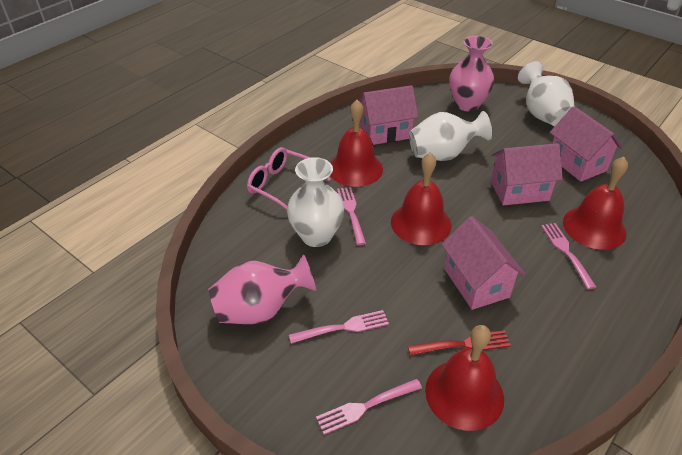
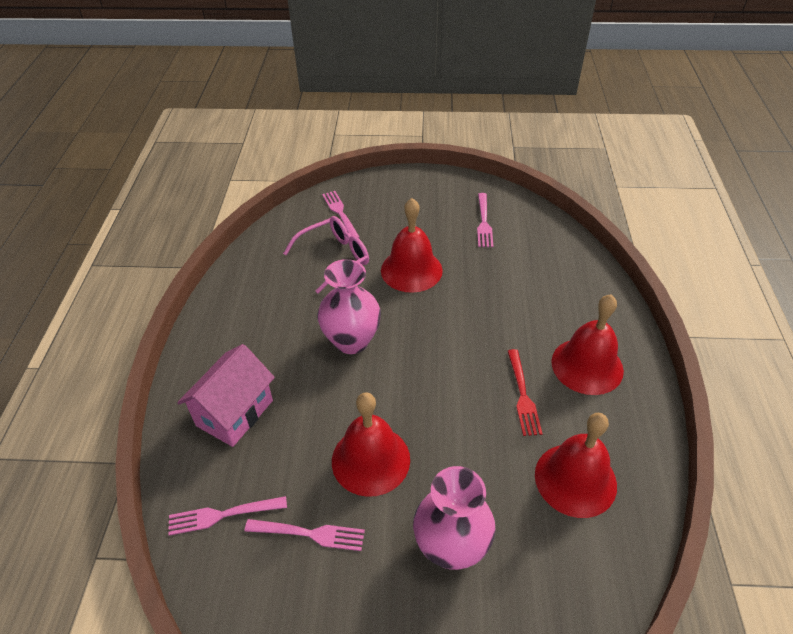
pink house: [358,85,418,145] [441,216,525,310] [491,143,563,205] [550,106,623,182] = 4 -> [177,344,275,447] = 1
white vase: [287,157,344,247] [409,111,492,161] [518,61,574,126] = 3 -> none = 0

